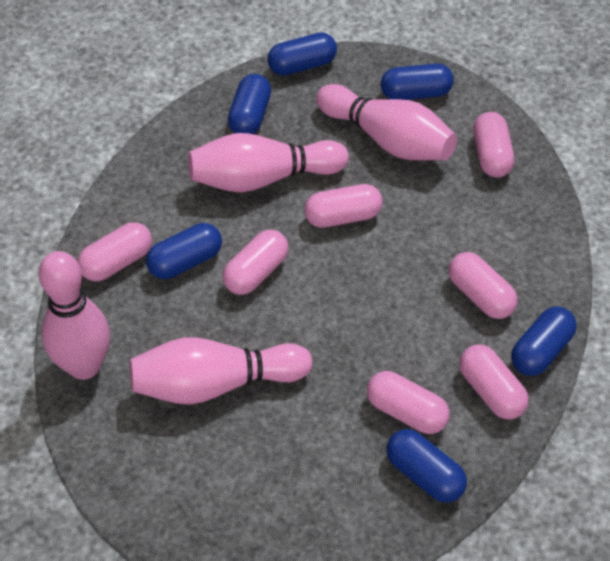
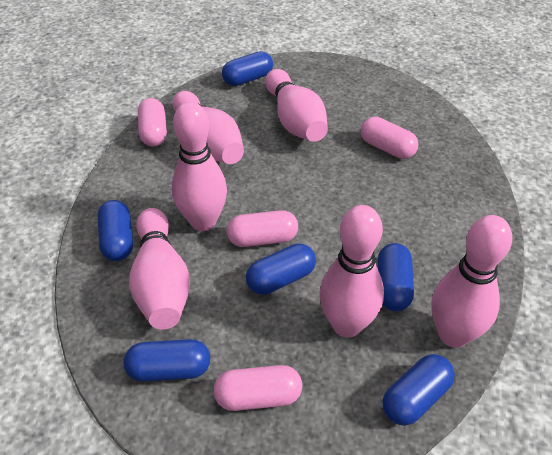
pink bowling pin: [38,251,110,380] [130,337,313,405] [188,133,349,193] [316,84,457,160] = 4 -> [129,208,190,330] [172,102,227,231] [173,91,244,164] [265,69,328,142] [320,205,384,338] [431,215,512,348] = 6
pink capsule: [77,222,152,281] [222,230,289,295] [304,184,383,228] [367,371,450,434] [449,252,518,319] [459,345,529,419] [473,112,514,178] = 7 -> [138,98,167,146] [214,365,302,411] [227,210,298,247] [361,117,419,159] = 4

